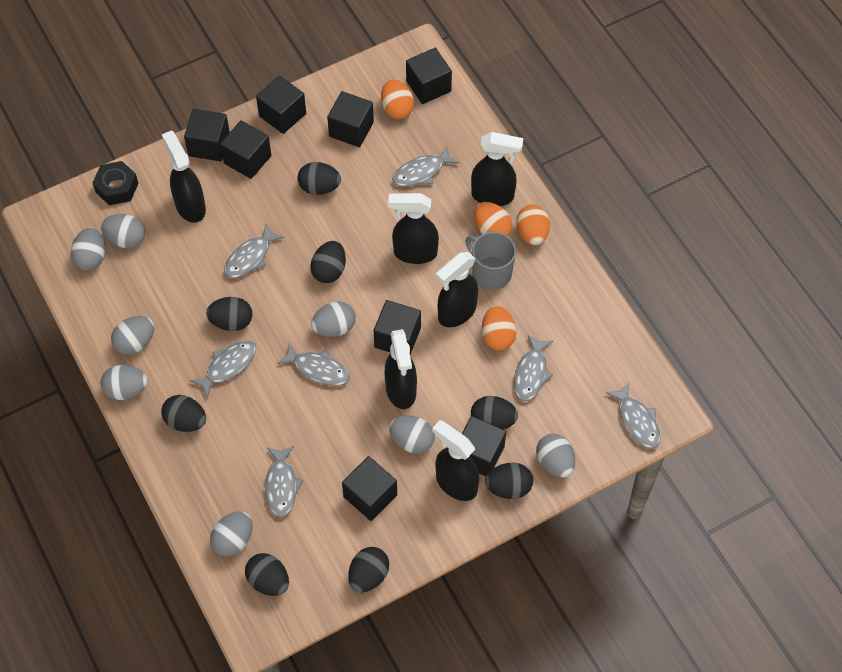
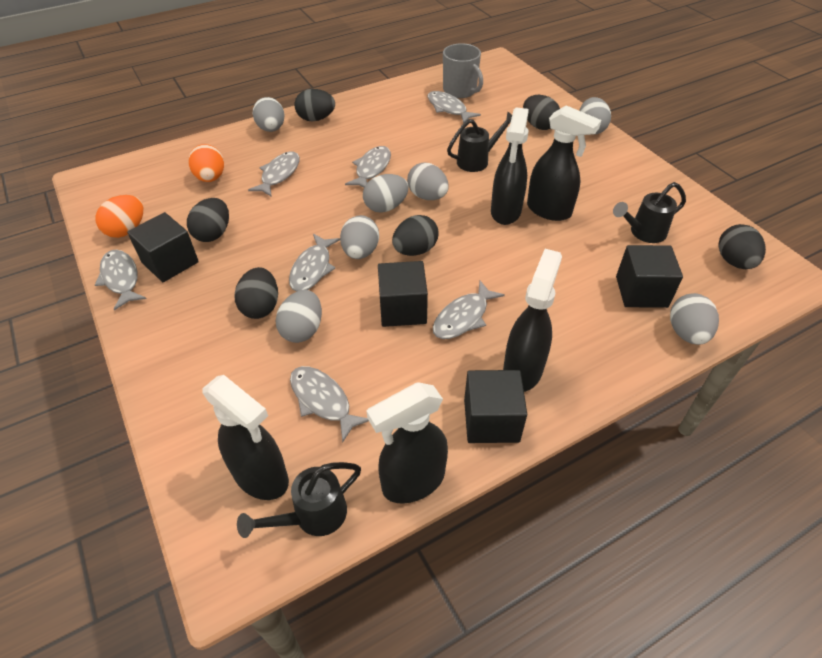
black cube: [184,109,230,161] [220,120,271,179] [256,75,306,134] [327,91,374,147] [342,456,397,521] [374,300,421,355] [406,48,452,104] [462,416,506,476] = 8 -> [127,212,199,282] [378,261,428,327] [464,370,527,443] [616,245,683,308] = 4
black egg: [161,395,206,432] [206,297,252,331] [245,553,289,596] [297,162,341,195] [310,241,346,283] [348,547,389,593] [471,396,518,430] [485,463,533,499] = 8 -> [187,198,229,242] [235,267,278,319] [294,89,335,121] [392,215,438,256] [523,95,560,130] [718,224,766,269] = 6
black nut: [93,161,139,205] = 1 -> none = 0
black spray bottle: [162,130,206,223] [385,329,417,409] [388,193,439,264] [432,420,479,501] [436,252,478,327] [471,132,523,206] = 6 -> [202,375,289,500] [367,382,448,504] [491,107,529,225] [503,249,562,392] [527,105,601,221] = 5
black watering can: none = 0 -> [237,462,361,538] [447,112,512,172] [613,182,686,243] = 3
grey egg: [71,228,105,271] [101,214,145,248] [101,365,148,400] [111,316,154,355] [210,511,253,557] [311,301,356,337] [389,415,435,454] [536,434,575,478] = 8 -> [253,97,285,132] [276,290,322,343] [340,215,379,259] [363,174,409,213] [407,163,449,200] [579,97,611,135] [670,293,719,345] = 7
orange egg: [381,79,414,119] [474,202,512,236] [482,306,516,350] [516,205,550,245] = 4 -> [95,195,143,238] [189,144,224,182] = 2

